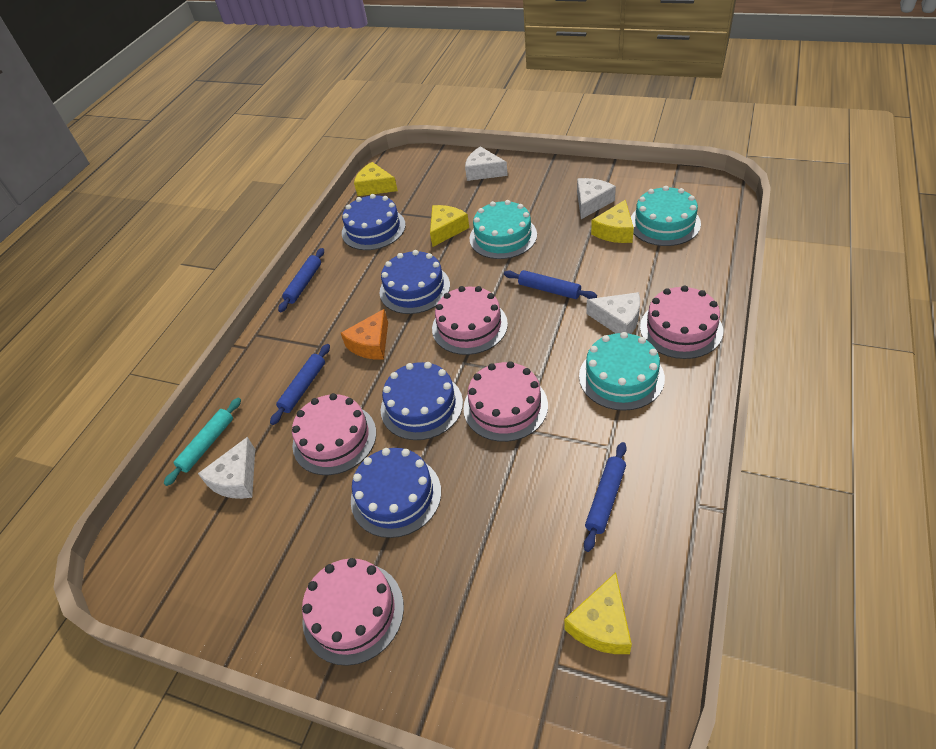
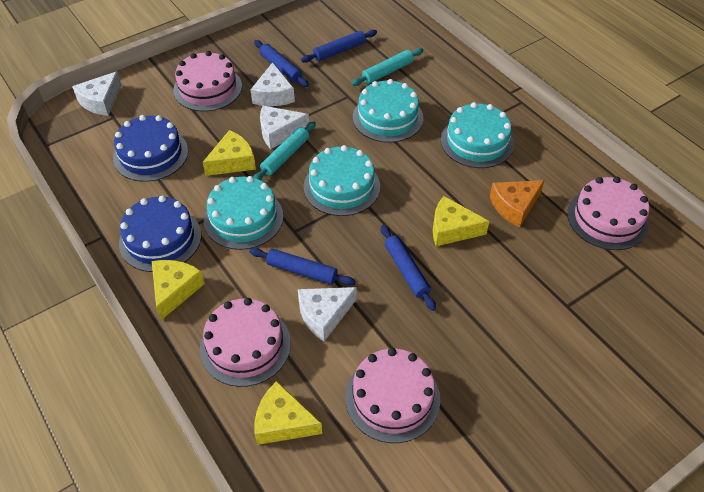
blue cake: [342,194,406,250] [351,448,441,538] [380,250,450,314] [381,362,463,440] = 4 -> [113,115,188,182] [119,195,201,272] = 2
pink cake: [292,393,376,475] [302,558,404,666] [432,286,508,355] [463,361,548,442] [640,286,723,359] = 5 -> [173,51,242,111] [200,298,291,387] [345,348,440,443] [567,177,649,250] = 4
turquoise cake: [469,200,537,259] [579,332,665,411] [631,186,701,246] = 3 -> [204,176,283,250] [304,145,380,216] [353,79,423,143] [441,102,514,168] = 4
turquoise rolling pin: [164,398,241,486] = 1 -> [253,121,316,180] [351,48,423,86] = 2

